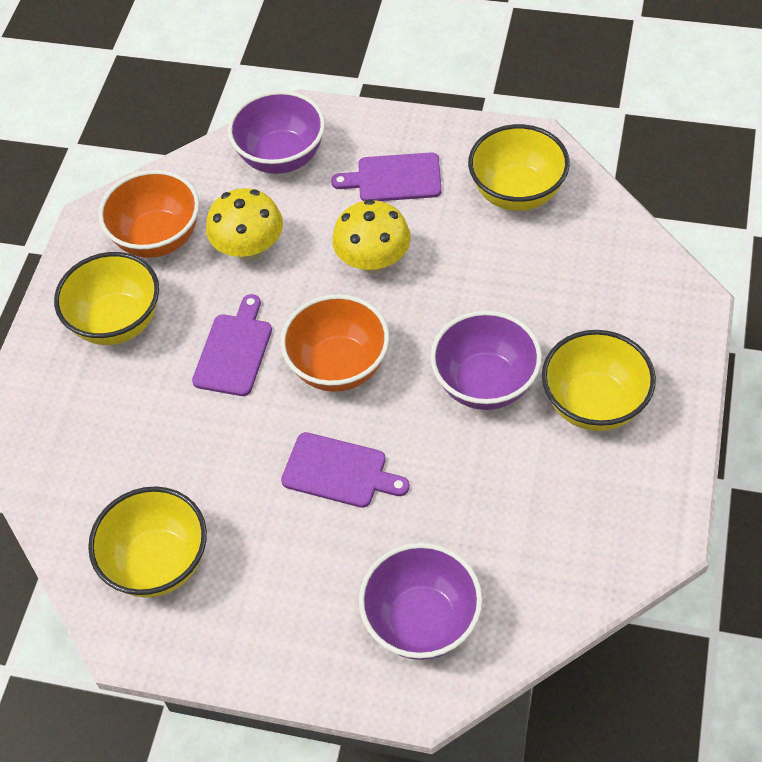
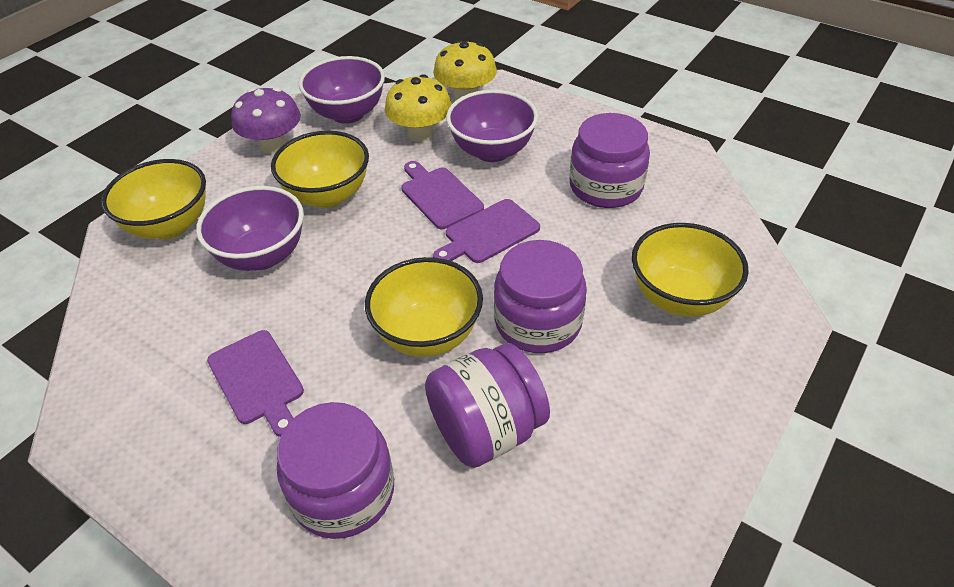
orange bowl: [98,170,199,258] [280,294,389,392] = 2 -> none = 0
purple jar: none = 0 -> [277,402,394,539] [425,343,550,468] [494,240,587,353] [570,113,650,208] = 4
purple mushroom: none = 0 -> [231,87,301,154] = 1

